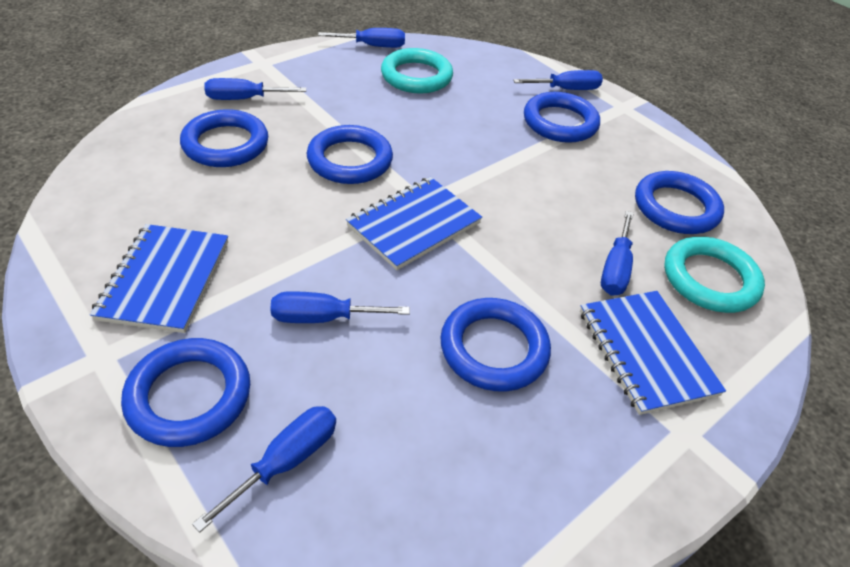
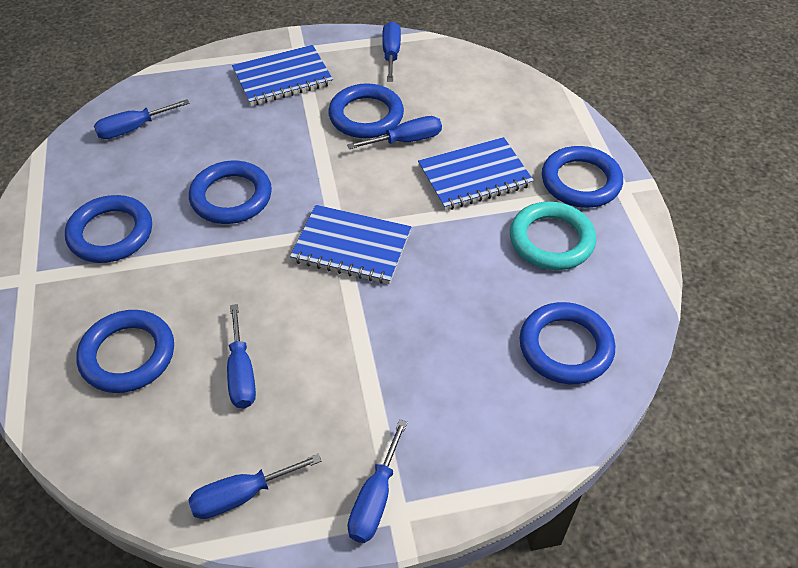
turquoise ring: [381,48,453,94] [664,237,765,313] = 2 -> [510,201,596,270] = 1

